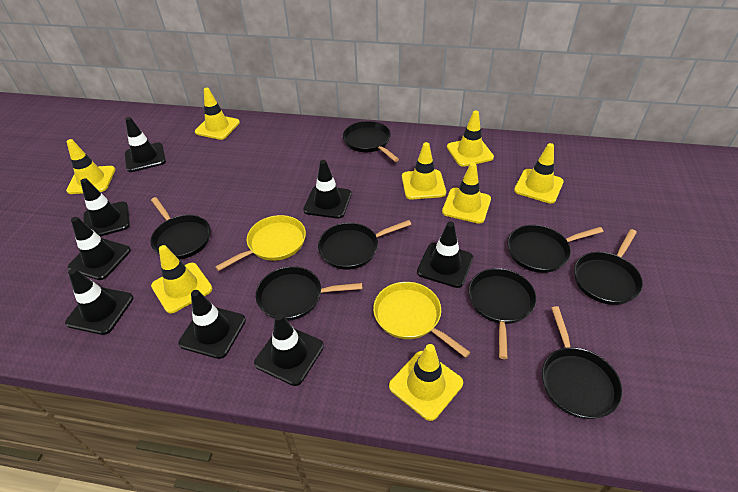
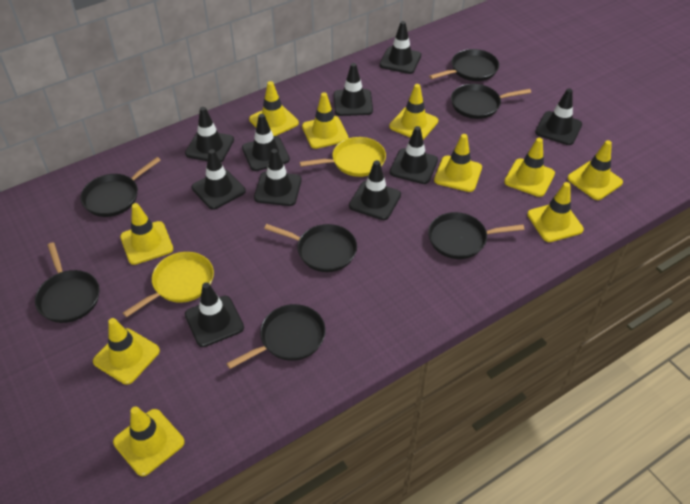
black pan: [150,197,210,259] [256,266,362,321] [318,220,411,270] [343,121,399,162] [468,268,536,359] [507,225,603,273] [542,306,623,419] [574,229,643,305] = 8 -> [35,242,99,323] [81,157,161,217] [226,304,326,369] [264,224,357,272] [428,212,524,259] [429,49,499,81] [451,84,531,119] = 7
black traffic cone: [65,269,133,335] [68,217,131,280] [80,178,130,236] [125,117,166,172] [179,290,246,359] [254,313,324,386] [303,160,352,219] [417,222,473,288] = 8 -> [185,107,234,162] [185,282,244,347] [192,149,246,210] [242,114,290,171] [254,149,302,206] [334,63,373,116] [349,160,401,220] [379,21,421,74] [390,126,438,184] [535,88,582,145] = 10
yellow traffic cone: [66,139,115,194] [151,245,212,313] [195,88,240,140] [389,344,463,421] [402,142,446,199] [442,163,491,224] [447,111,494,167] [514,143,564,204] = 8 -> [93,318,160,385] [113,406,185,476] [120,203,173,265] [249,81,299,136] [302,92,349,149] [389,84,438,140] [434,134,482,192] [504,138,555,197] [527,182,584,242] [567,140,623,200] = 10

